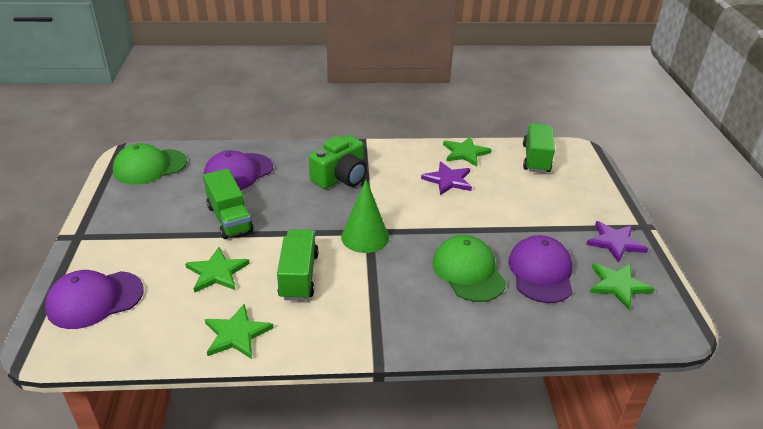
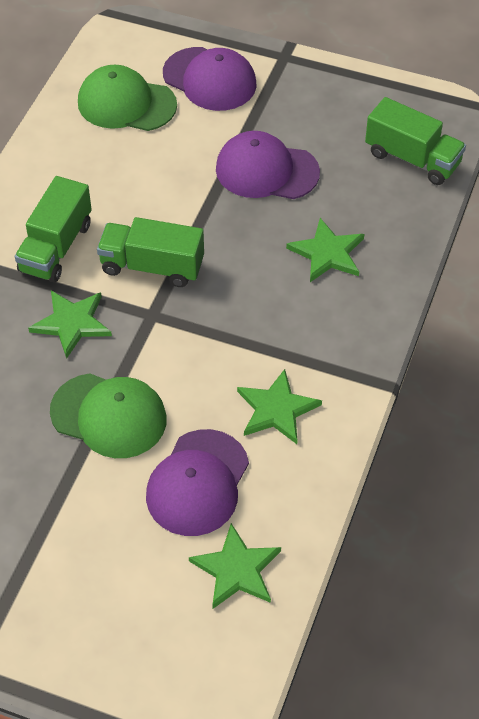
green camera: [309,135,367,189] = 1 -> none = 0
green cone: [341,179,389,253] = 1 -> none = 0
purple star: [421,162,472,195] [586,221,648,263] = 2 -> none = 0

